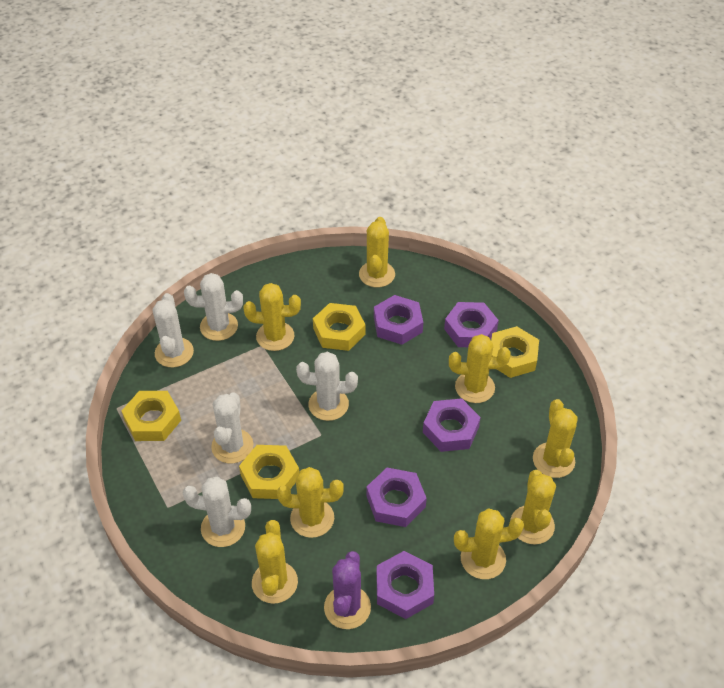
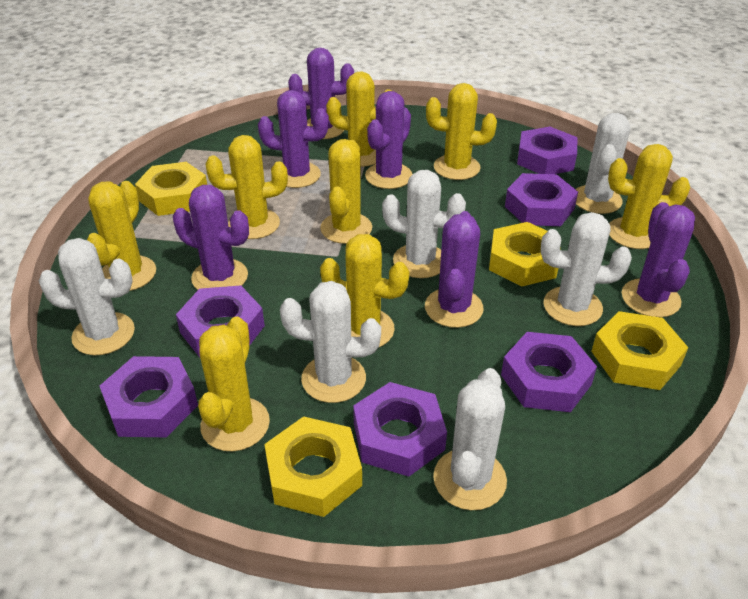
purple cactus: [324,551,371,629] = 1 -> [173,185,249,290] [258,90,329,188] [288,48,354,139] [365,91,412,189] [425,211,484,328] [622,202,695,318] = 6
purple nut: [366,468,427,527] [374,295,423,345] [376,551,434,619] [423,398,481,452] [444,302,499,347] = 5 -> [100,356,198,437] [176,285,265,357] [353,382,447,477] [501,332,597,412] [505,173,578,226] [517,127,577,174] = 6
white cactus: [153,293,194,368] [183,477,251,547] [184,273,243,341] [211,392,253,463] [296,352,358,421] = 5 -> [39,238,135,355] [280,281,381,403] [382,170,466,278] [433,368,507,510] [541,212,632,326] [576,113,630,214] = 6

